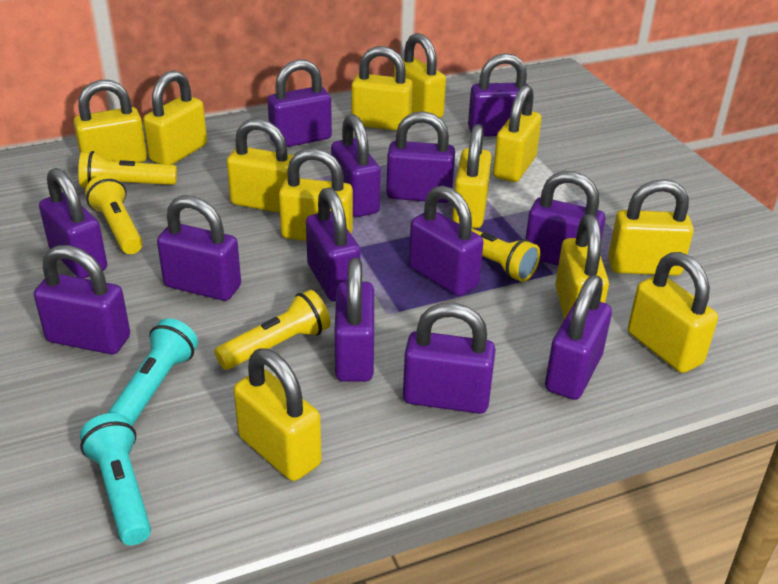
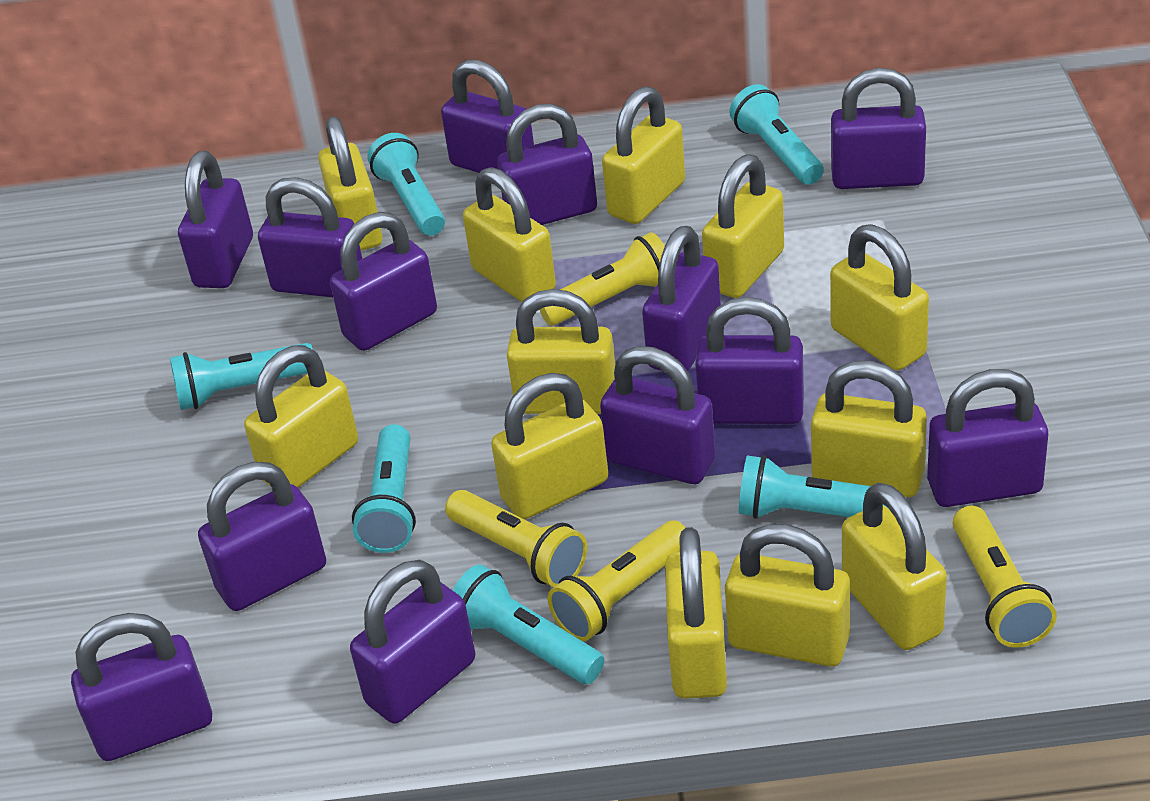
turquoise flashlight: [80,413,151,545] [108,318,198,426] = 2 -> [170,343,313,410] [352,424,416,553] [367,133,445,236] [453,564,604,684] [729,84,824,185] [738,455,886,519] = 6

